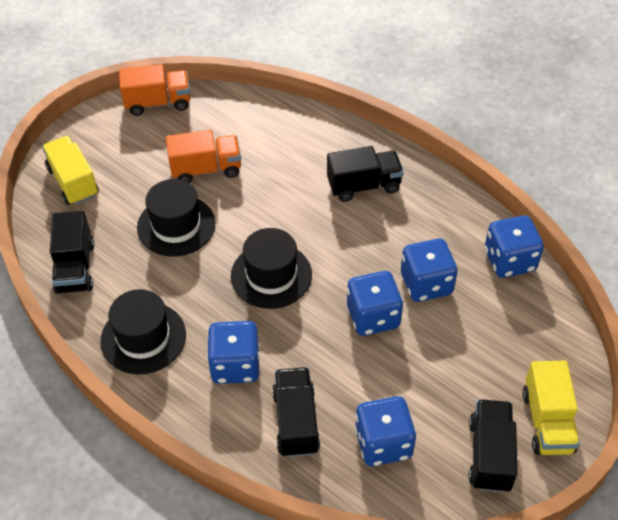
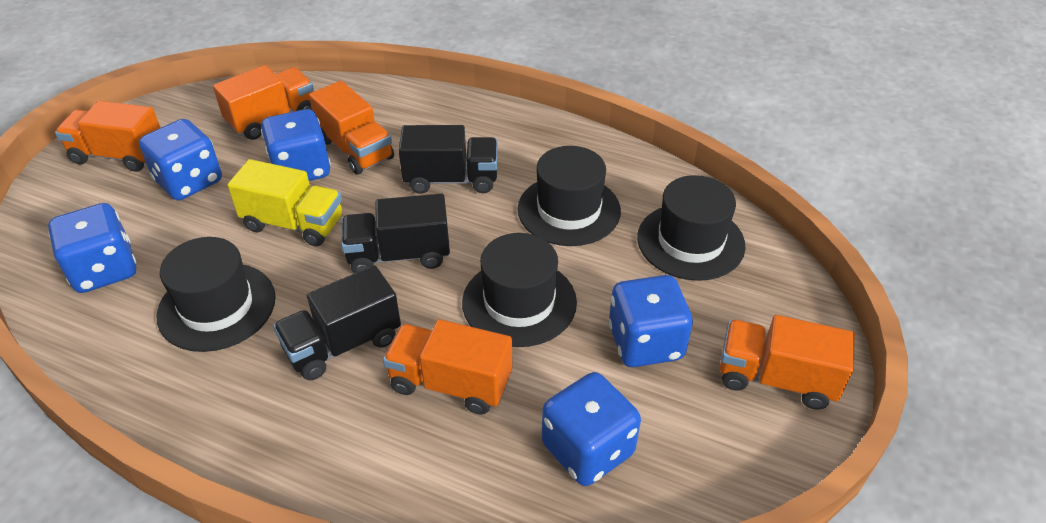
black hat: [101,289,186,375] [137,179,216,257] [231,228,312,309] = 3 -> [157,237,276,352] [462,233,577,347] [518,146,621,246] [637,175,746,281] = 4
black truck: [50,211,94,294] [272,367,320,457] [327,146,404,202] [469,399,517,493] = 4 -> [273,265,401,380] [341,194,450,273] [398,125,498,194] = 3
orange truck: [119,64,190,116] [166,130,241,183] = 2 -> [55,101,161,172] [213,65,314,140] [309,81,394,175] [383,319,512,415] [720,315,855,410] = 5
yellow truck: [42,136,99,205] [523,361,580,455] = 2 -> [227,159,342,246] = 1

